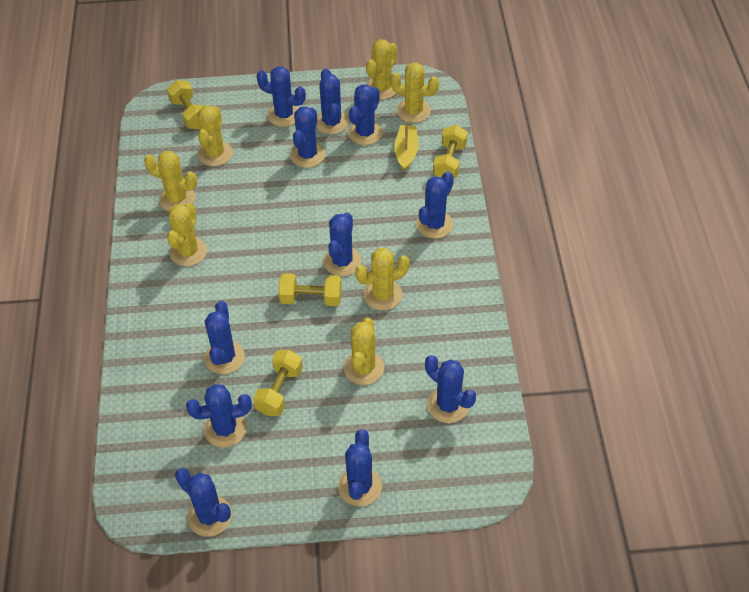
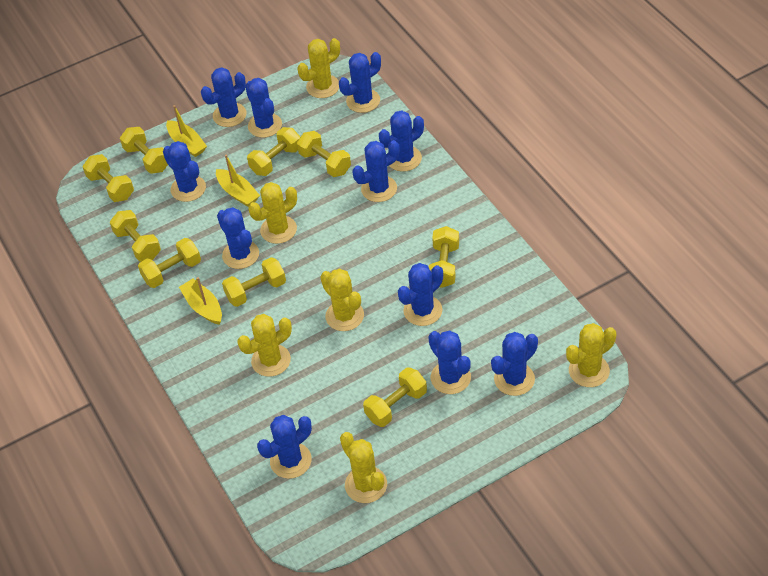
yellow boat: [394,120,418,171] = 1 -> [166,105,207,157] [179,277,222,325] [216,154,260,207] = 3
yellow cactus: [144,151,197,211] [167,203,207,266] [197,105,233,166] [344,317,384,385] [355,248,410,310] [366,39,398,99] [390,63,439,123] = 7 -> [237,314,292,377] [248,182,297,244] [298,38,340,98] [321,268,364,331] [340,432,387,503] [566,323,616,387] = 6
yellow dumbbell: [167,80,204,129] [253,350,303,416] [278,273,342,306] [433,125,468,178] = 4 -> [83,154,134,202] [110,210,161,262] [120,127,168,174] [138,238,201,288] [222,257,286,307] [247,127,300,176] [297,131,351,177] [363,367,427,427] [429,226,459,288] = 9

